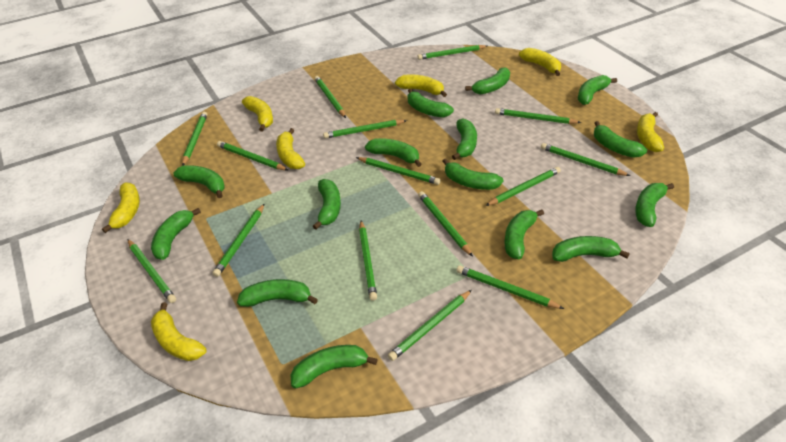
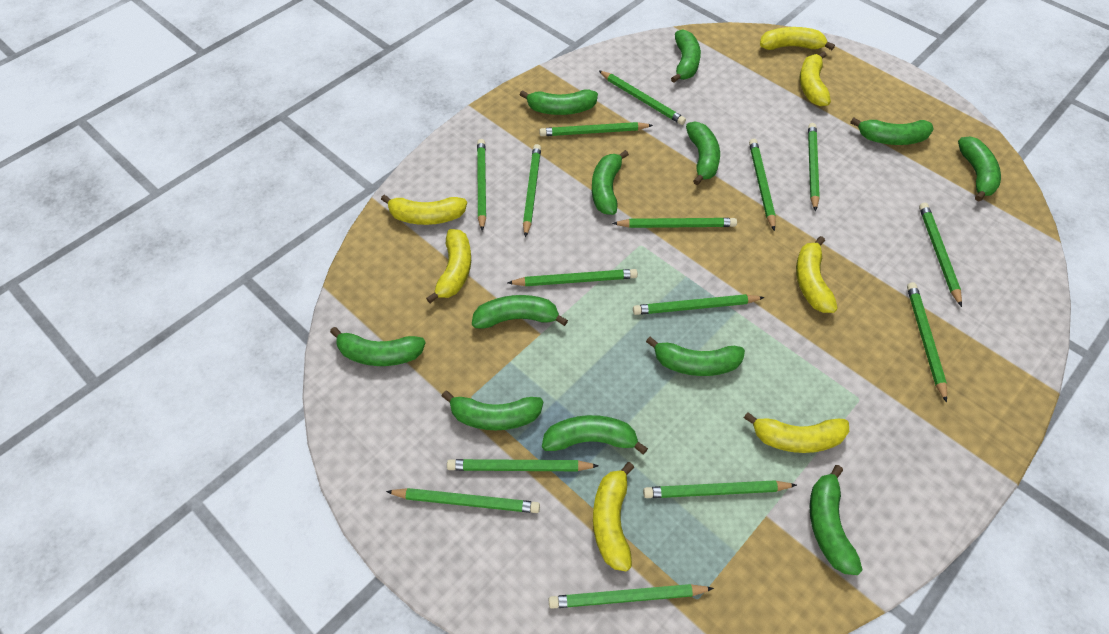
green banana: [151,208,201,260] [173,165,225,198] [237,279,318,307] [290,345,378,389] [313,179,341,230] [365,138,422,167] [408,89,454,118] [442,159,503,190] [452,118,477,160] [465,67,510,95] [504,210,544,260] [552,236,630,262] [578,75,617,105] [594,121,647,158] [635,183,674,227] = 15 -> [330,327,426,366] [442,390,543,430] [472,295,568,329] [520,89,598,115] [542,415,648,454] [592,150,629,215] [646,337,745,376] [671,29,701,83] [686,121,720,185] [810,465,862,575] [850,118,933,145] [958,136,1001,202] = 12

